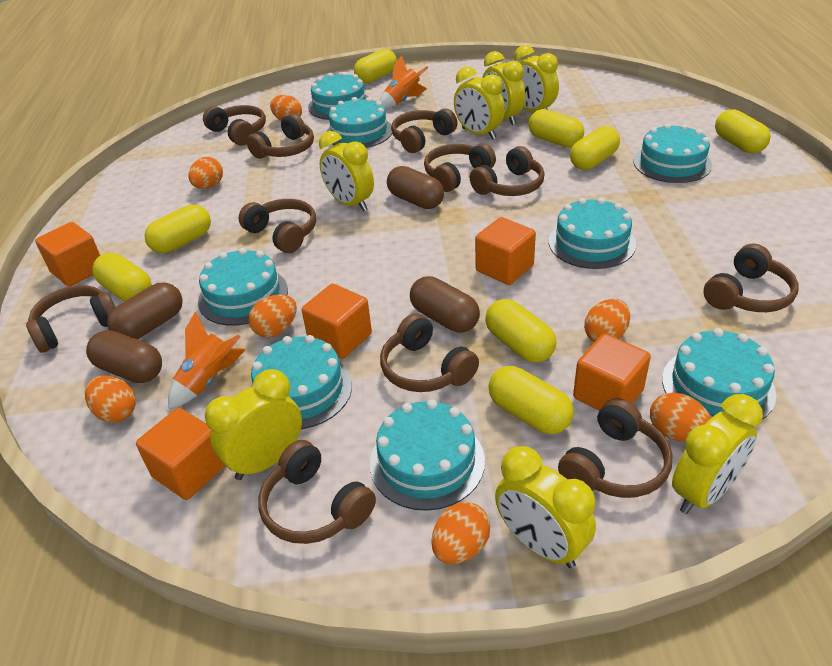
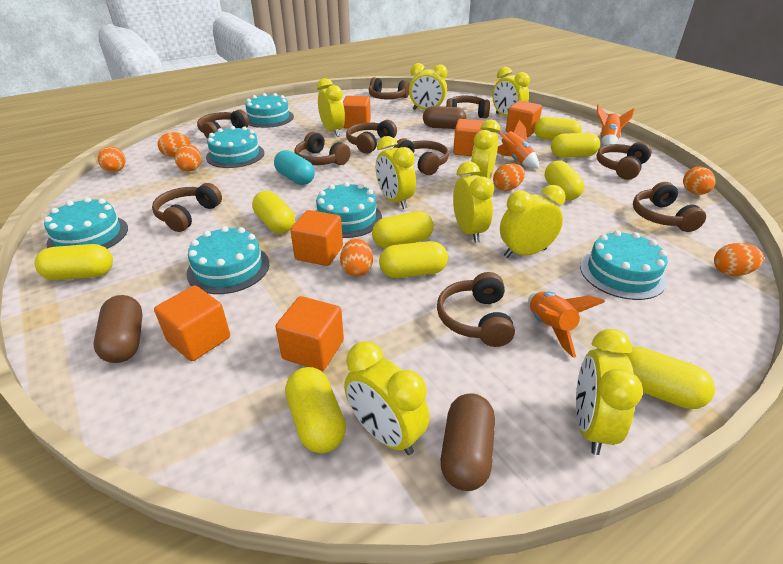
brown capsule: [86,330,162,383] [107,282,183,339] [387,166,444,209] [410,276,480,332] = 4 -> [93,295,143,363] [423,106,466,129] [441,393,495,491] = 3
brown headphones: [26,285,115,353] [203,105,266,145] [239,199,316,253] [246,113,314,159] [258,440,376,544] [380,313,479,392] [391,108,457,153] [424,143,496,192] [470,146,545,196] [558,398,673,498] [703,244,799,312] = 11 -> [152,183,222,232] [197,109,249,139] [294,132,351,165] [346,120,397,154] [369,77,410,99] [394,138,449,175] [437,272,515,347] [446,96,490,118] [596,142,652,180] [633,182,706,232] = 10
orange cube: [35,222,100,287] [136,408,225,500] [302,284,372,359] [475,217,536,285] [573,334,651,411] = 5 -> [154,285,230,361] [275,296,344,371] [290,210,343,266] [343,96,371,128] [453,119,484,156] [506,100,542,137] = 6
orange rocket: [168,311,246,409] [379,55,428,109] = 2 -> [497,120,539,169] [528,291,605,358] [597,104,635,146] = 3
turquoise cake: [198,248,288,326] [251,335,352,429] [308,72,368,120] [326,97,392,148] [370,399,485,511] [548,198,636,269] [634,123,712,183] [662,328,776,420] = 8 -> [44,197,128,249] [186,226,269,294] [206,126,265,168] [246,93,294,128] [316,182,382,238] [580,230,668,300] = 6
turquoise capsule: none = 0 -> [274,150,315,185] = 1
yellow capsule: [92,253,152,301] [144,204,211,253] [354,49,397,83] [485,299,556,363] [488,366,574,434] [529,109,584,148] [570,126,620,170] [715,109,771,154] = 8 -> [35,244,113,280] [252,191,295,233] [285,367,346,453] [372,211,434,248] [379,241,448,278] [534,117,582,140] [545,160,584,200] [551,133,600,158] [623,347,715,409] = 9
yellow clock: [205,369,302,480] [319,131,374,211] [454,67,505,140] [482,51,525,125] [495,446,596,568] [514,45,559,112] [672,394,763,514] = 7 -> [317,78,345,137] [344,341,430,455] [376,136,416,209] [409,63,447,110] [453,161,494,243] [470,119,500,179] [492,67,530,117] [500,185,566,258] [576,329,643,455] = 9

